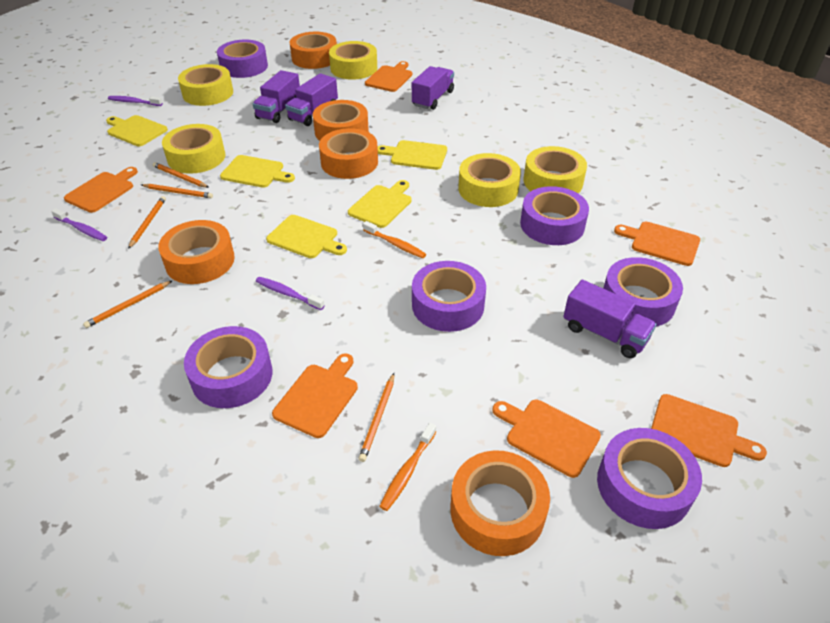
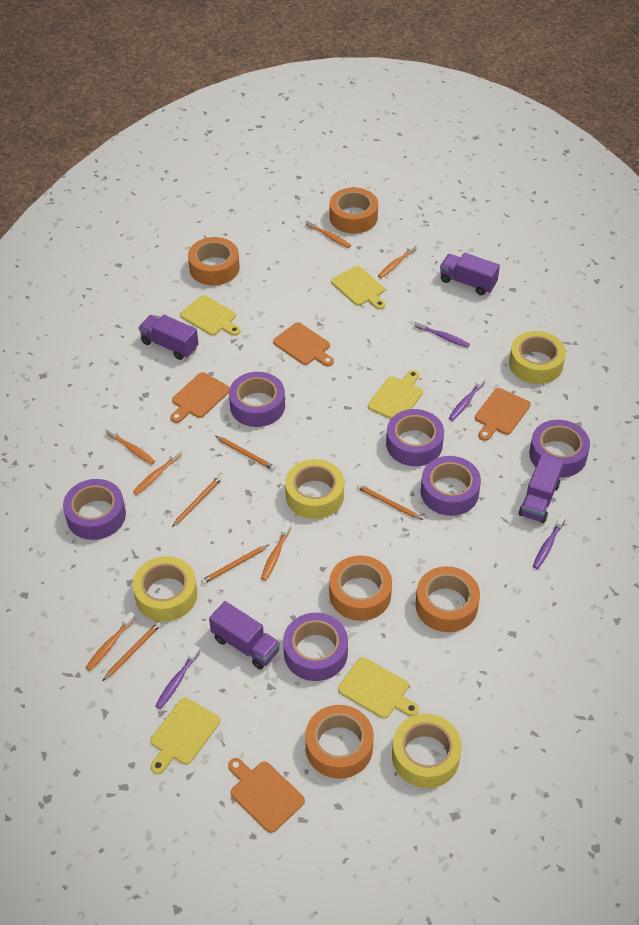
orange cutting board: [64,167,138,213] [272,353,358,438] [365,61,412,92] [493,400,601,478] [614,222,700,266] [651,394,767,467] = 6 -> [170,372,230,423] [228,758,305,833] [273,322,334,367] [475,388,531,441] = 4
orange toothbrush: [363,221,426,258] [379,423,436,511] = 2 -> [85,612,136,671] [106,426,155,465] [133,448,182,495] [261,522,291,581] [306,218,351,248] [378,242,417,278] = 6
purple toothbrush: [51,208,107,241] [108,96,163,106] [256,277,325,310] = 3 -> [156,645,200,709] [414,319,470,348] [449,376,485,421] [533,514,566,569] = 4
yellow tape: [162,124,226,174] [178,64,233,106] [329,41,377,80] [458,153,521,207] [523,146,587,193] = 5 -> [133,556,197,622] [285,459,344,519] [392,714,462,788] [509,331,566,384] = 4

